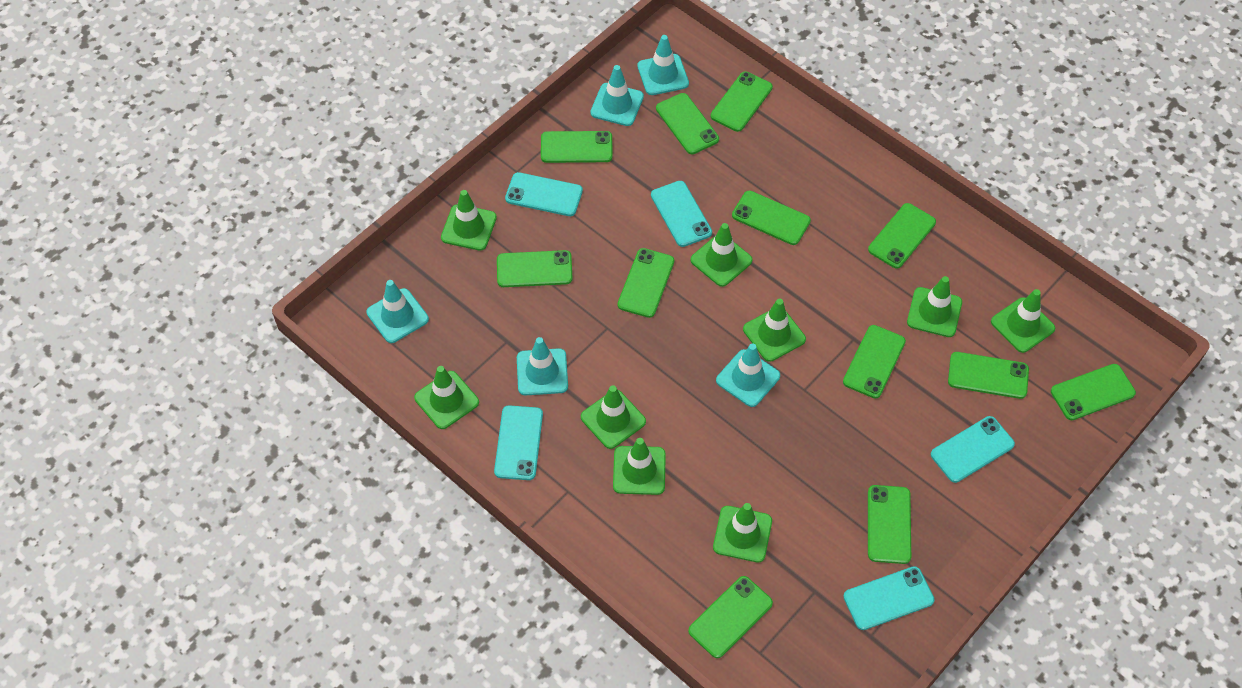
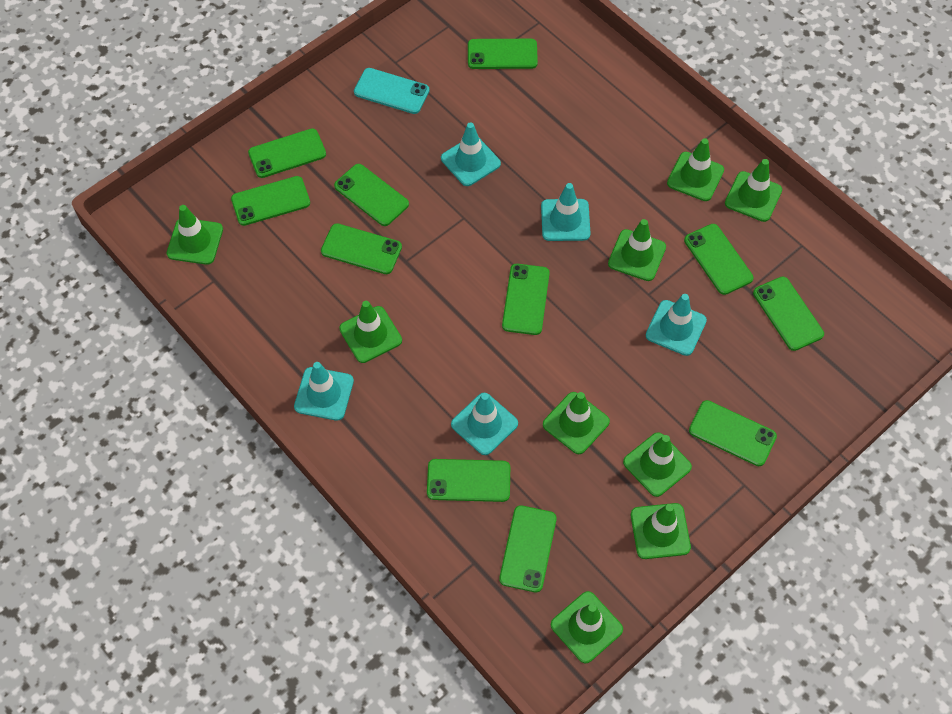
green phone: [497,250,573,287] [541,131,612,163] [618,248,674,318] [656,93,719,154] [688,576,773,658] [710,72,773,132] [732,191,811,245] [843,325,906,398] [868,203,936,269] [868,485,911,564] [948,352,1029,399] [1051,364,1136,420] = 12 -> [231,176,310,226] [248,128,326,178] [321,223,402,274] [334,164,409,226] [427,459,510,502] [468,39,538,69] [499,505,557,592] [502,264,550,335] [684,224,754,295] [689,400,777,466] [753,277,824,351] = 11
turquoise phone: [494,405,543,480] [505,172,583,216] [651,181,712,247] [843,566,935,630] [931,416,1015,483] = 5 -> [354,68,430,114] = 1

